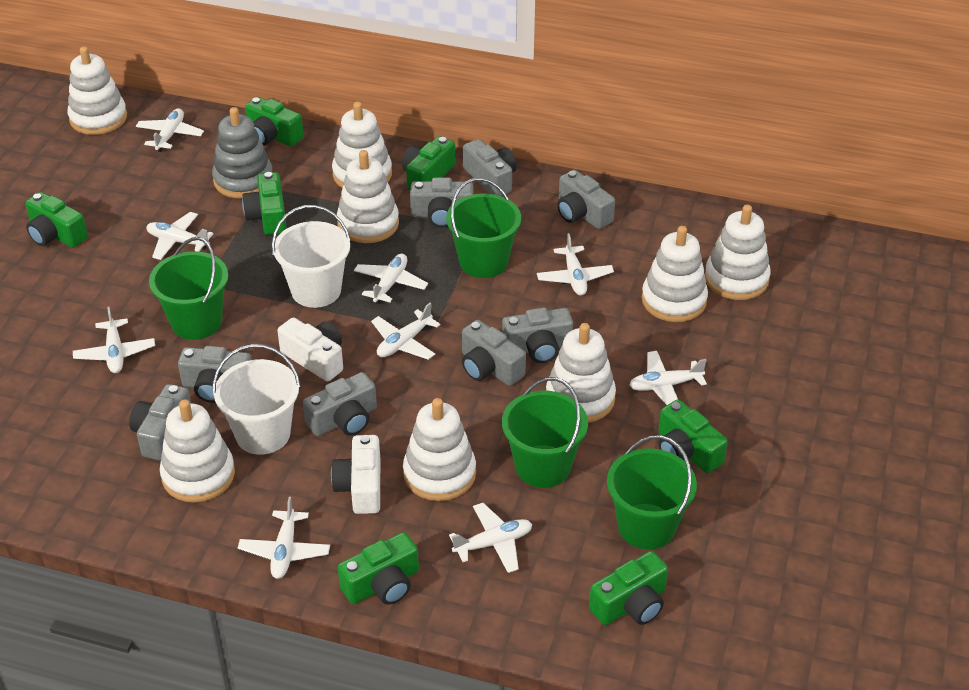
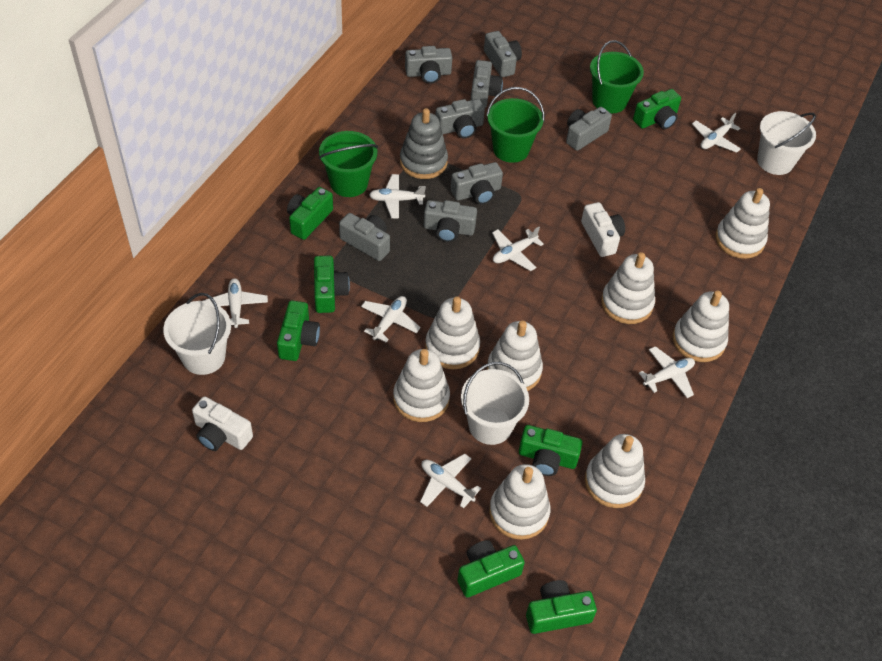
green bucket: [149,237,228,340] [446,178,521,278] [502,377,588,488] [607,435,697,549] = 4 -> [319,131,378,197] [486,87,544,163] [590,40,644,113] = 3
white bucket: [212,344,301,455] [272,205,351,308] = 2 -> [163,293,231,375] [461,362,529,445] [757,111,816,175] = 3
white plane: [73,307,155,373] [136,108,204,152] [146,212,214,260] [238,497,330,579] [354,253,428,304] [371,303,440,360] [449,503,532,573] [537,233,614,296] [629,351,707,405] = 9 -> [203,278,268,328] [361,296,421,343] [369,174,426,218] [420,454,481,509] [492,227,544,271] [639,346,695,398] [692,113,741,153] = 7

